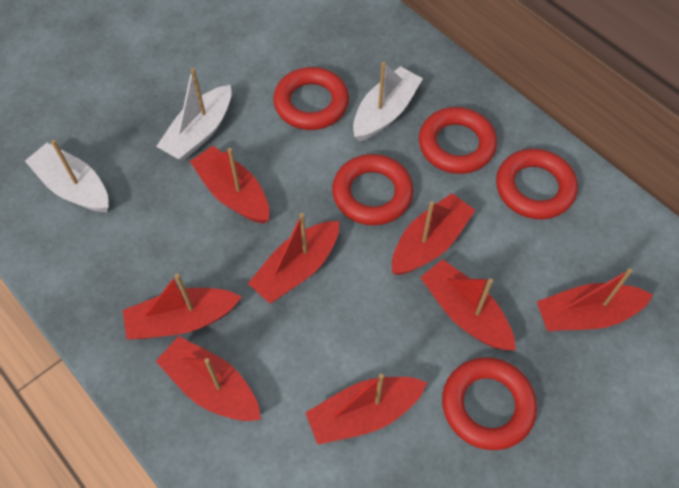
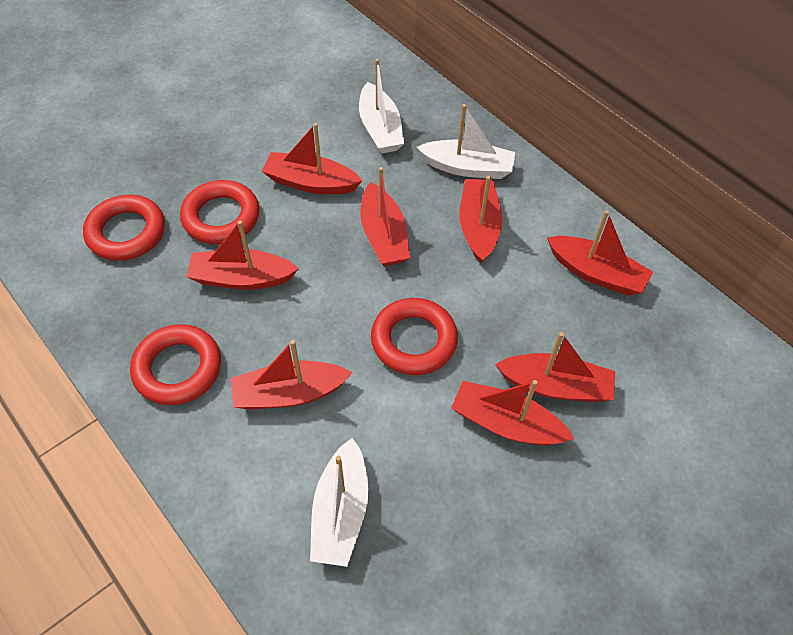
red ring: [273,67,349,130] [332,154,414,225] [419,107,497,174] [442,357,537,450] [496,149,578,219] = 5 -> [83,195,165,261] [130,324,221,405] [180,180,259,244] [371,298,458,375] = 4

